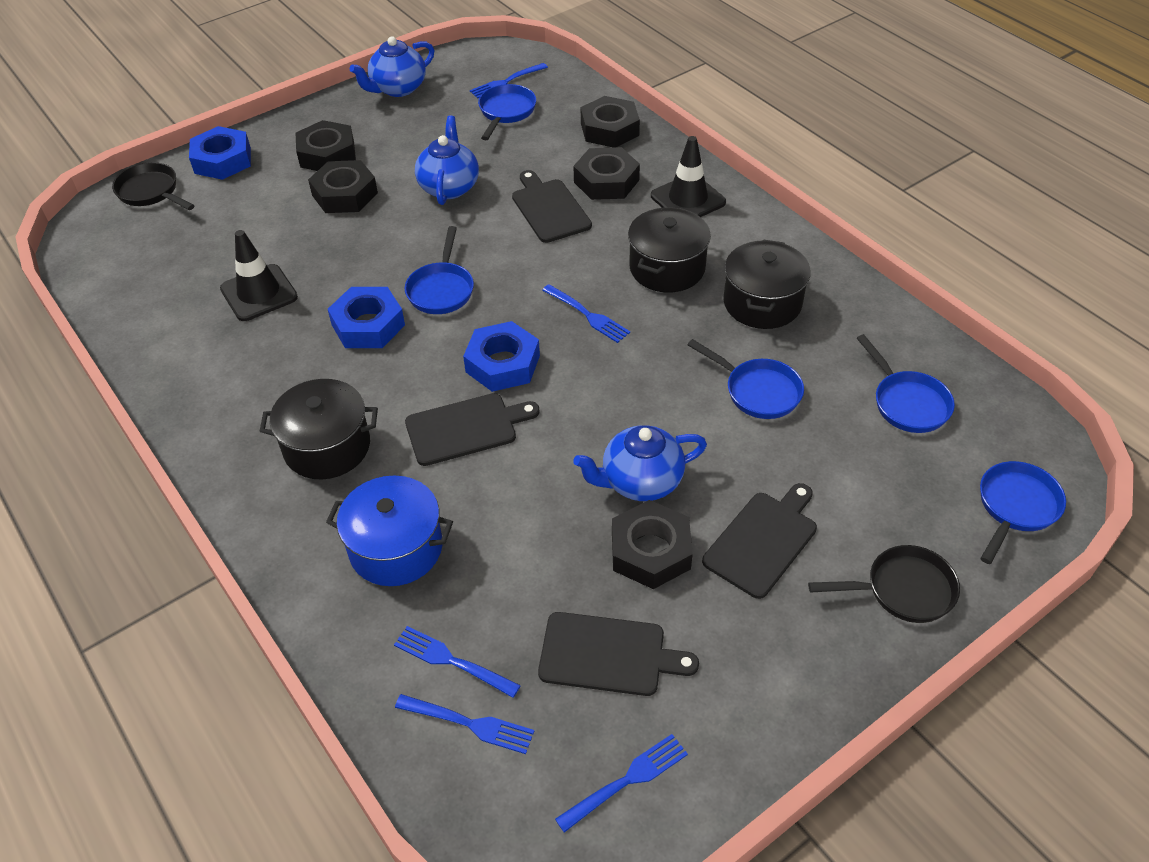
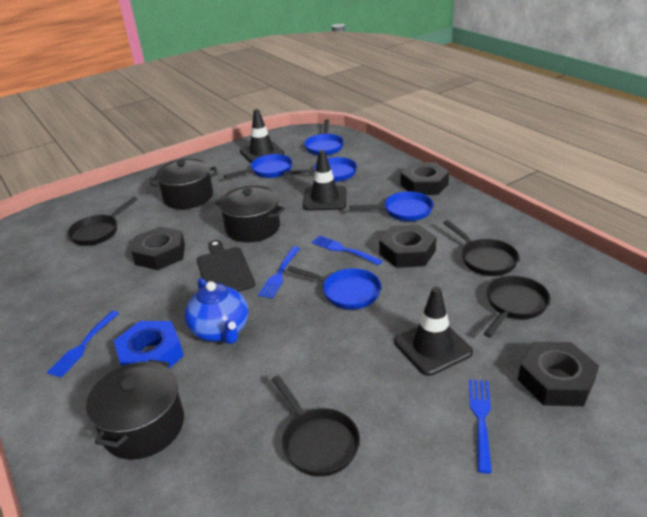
black cutting board: [405,393,540,466] [512,170,592,243] [538,612,699,696] [702,483,817,599] = 4 -> [197,240,255,292] = 1
black nut: [295,120,356,171] [308,160,378,213] [573,147,640,200] [581,96,640,148] [612,500,693,589] = 5 -> [131,227,185,270] [379,224,436,268] [400,162,449,195] [518,342,599,406] = 4
black pan: [112,162,195,210] [808,545,960,623] = 2 -> [67,197,138,246] [271,375,360,477] [444,220,519,276] [483,276,550,337] = 4
black traffic cone: [220,230,298,321] [651,136,726,217] = 2 -> [240,109,284,163] [303,150,346,211] [394,287,473,376] = 3
blue fork: [394,626,521,698] [395,694,534,754] [470,63,548,98] [542,284,630,343] [555,734,688,833] = 5 -> [47,311,119,378] [258,246,300,298] [311,235,383,265] [469,379,492,474] = 4
blue nut: [189,126,251,180] [328,287,405,348] [463,321,540,392] = 3 -> [114,321,184,369] = 1
blue pot: [326,475,453,586] = 1 -> none = 0
blue teapot: [350,36,434,97] [415,116,479,205] [573,425,707,501] = 3 -> [185,278,248,344] = 1

